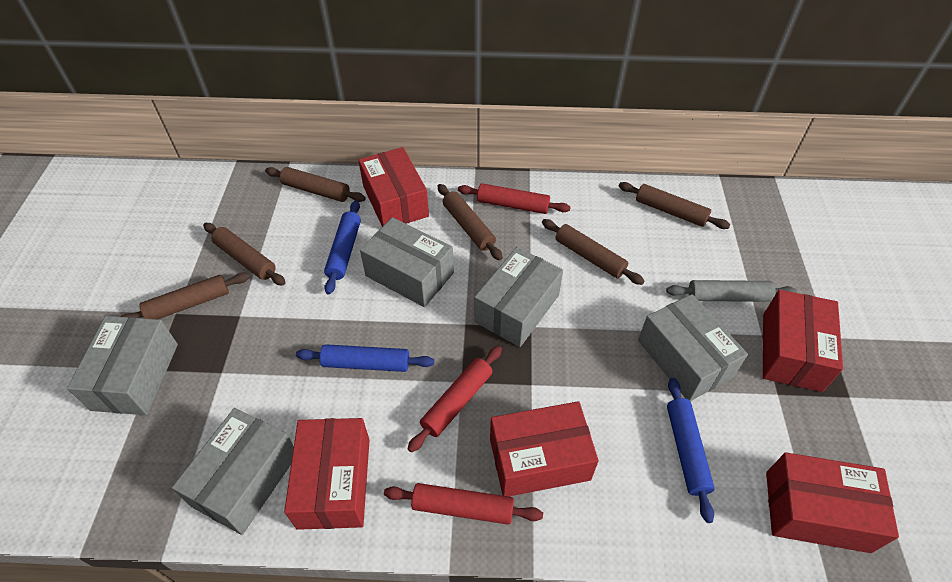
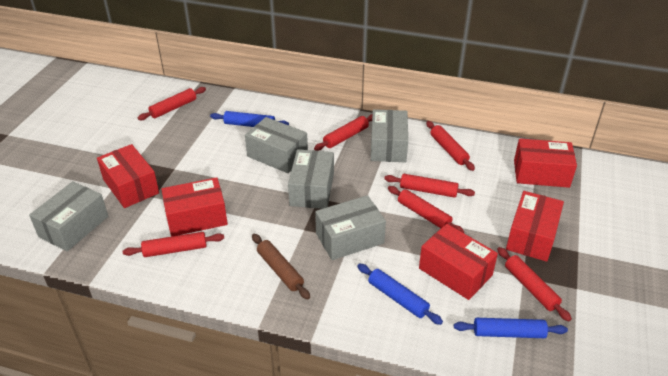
brown rolling pin: [120,273,250,319] [203,223,286,286] [265,167,366,202] [438,184,503,261] [542,219,644,285] [619,182,730,229] = 6 -> [252,234,310,299] = 1
grey rolling pin: [666,280,797,302] = 1 -> none = 0
red rolling pin: [384,483,543,525] [407,346,502,453] [458,183,571,214] = 3 -> [123,232,224,257] [138,87,206,120] [314,114,372,151] [384,174,475,198] [388,186,464,233] [426,121,475,171] [497,247,572,321] = 7

